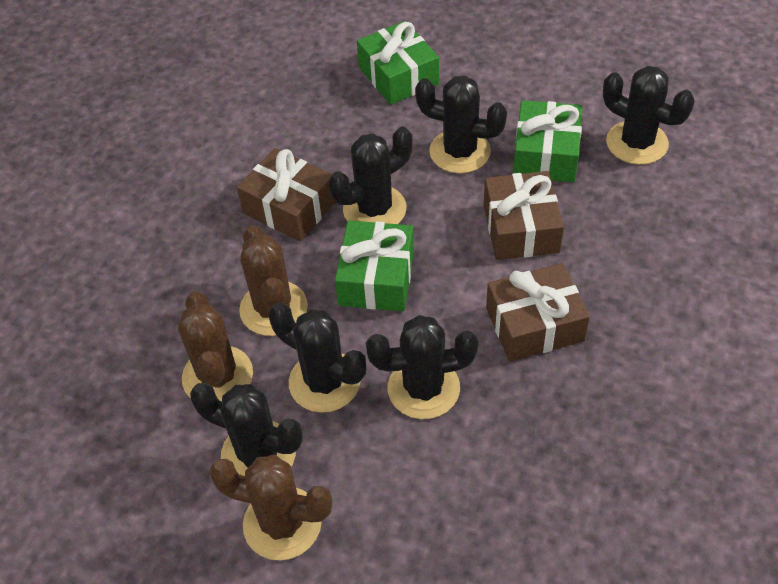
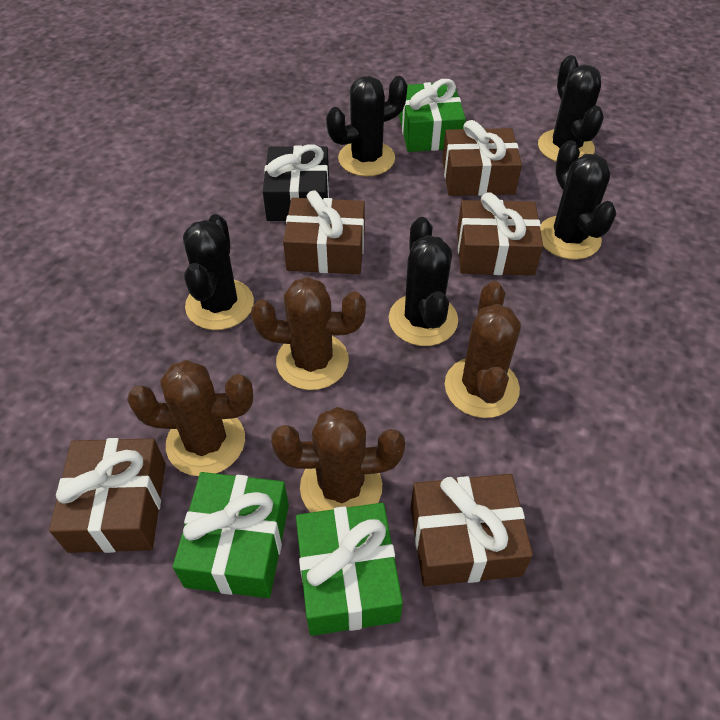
black cactus: [190,383,303,476] [269,302,366,413] [329,127,412,224] [366,315,479,419] [415,75,507,173] [603,66,695,165] = 6 -> [183,214,254,330] [326,76,408,176] [389,217,458,346] [538,55,604,162] [540,140,617,260] = 5
black gift: none = 0 -> [263,145,329,221] = 1
brown cactus: [178,291,253,401] [209,455,333,560] [239,225,308,336] = 3 -> [127,360,253,476] [251,277,366,390] [271,407,405,512] [445,281,521,418] = 4
brown gift: [237,148,336,241] [484,171,564,260] [486,263,590,361] = 3 -> [49,438,166,553] [283,191,365,274] [411,474,533,586] [442,120,522,196] [457,193,543,275] = 5

